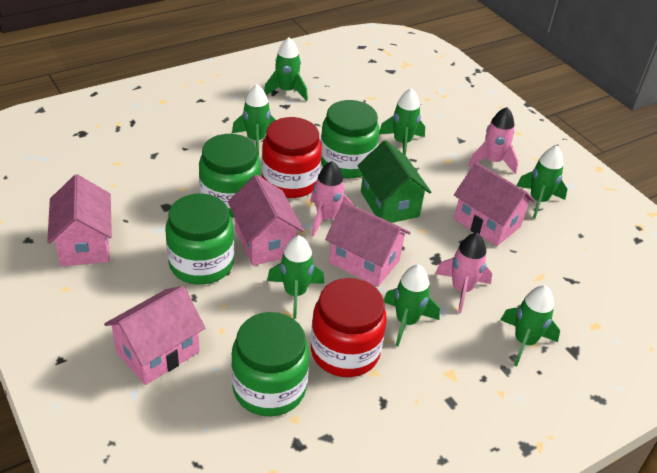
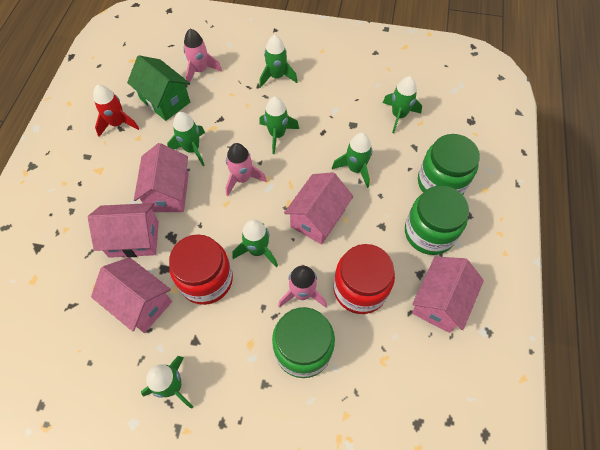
green jar: [165,194,234,285] [199,134,261,217] [231,312,309,416] [321,100,379,178] = 4 -> [272,307,335,378] [405,185,469,255] [418,134,480,195] = 3
red rocket: none = 0 -> [93,85,139,137] = 1

